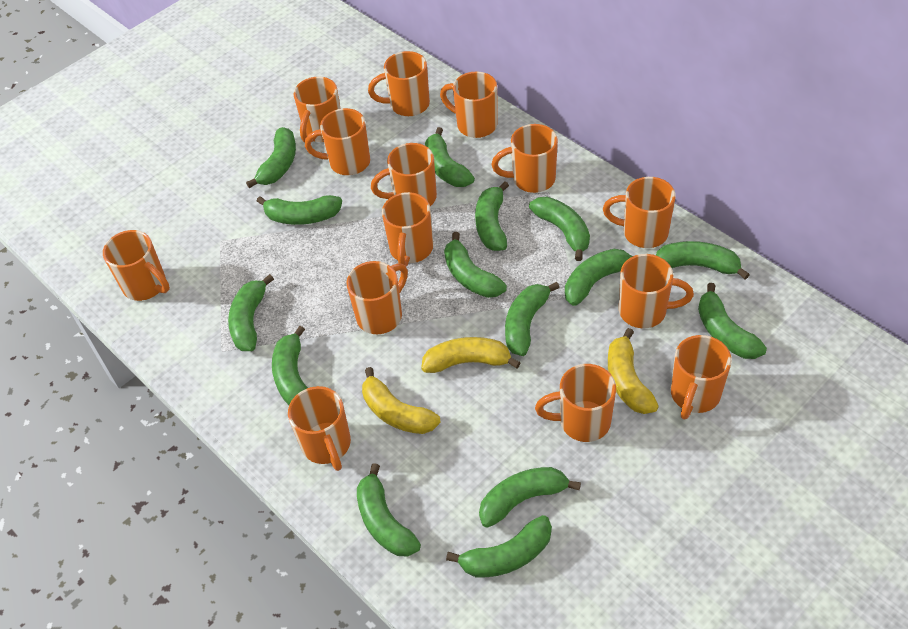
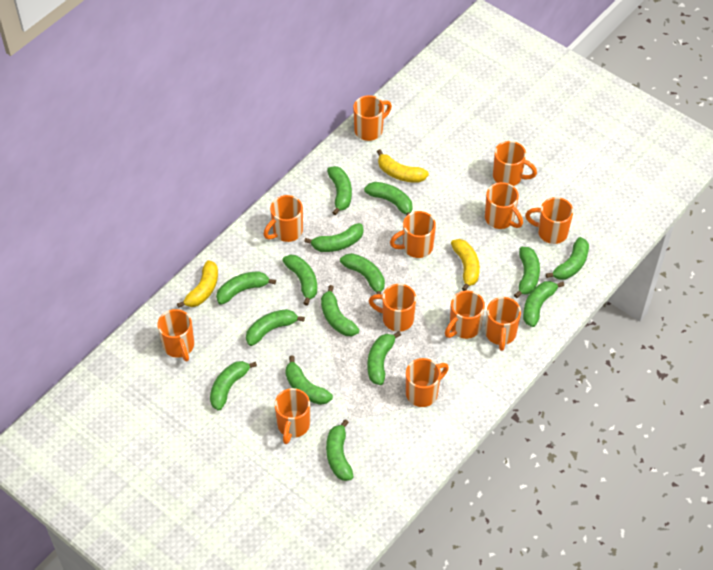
orange mug: [103,230,170,301] [288,386,351,471] [294,77,341,142] [305,108,370,175] [347,261,408,334] [368,51,430,116] [371,143,437,206] [382,192,433,267] [440,72,498,138] [491,124,558,193] [535,364,616,442] [603,177,676,248] [619,254,694,328] [671,335,732,420] = 14 -> [157,309,194,362] [264,195,303,242] [274,388,310,444] [353,95,392,141] [369,284,416,332] [390,211,436,258] [406,358,449,407] [445,291,485,339] [485,182,523,229] [485,297,521,351] [493,141,537,186] [525,197,574,244] = 12

